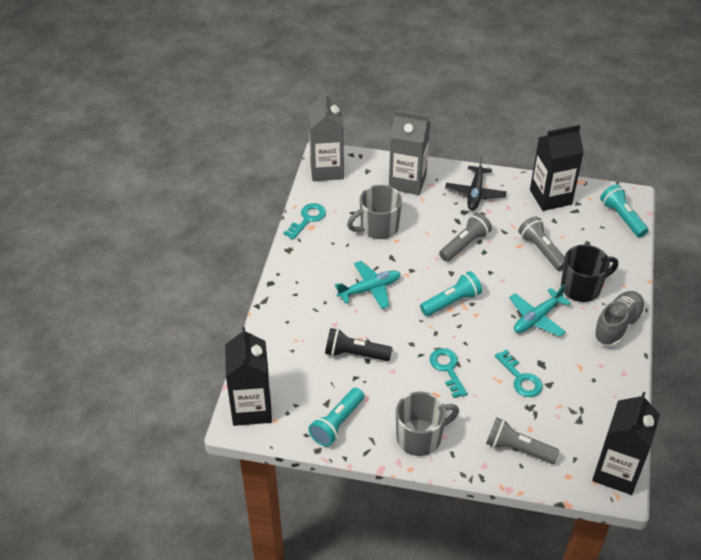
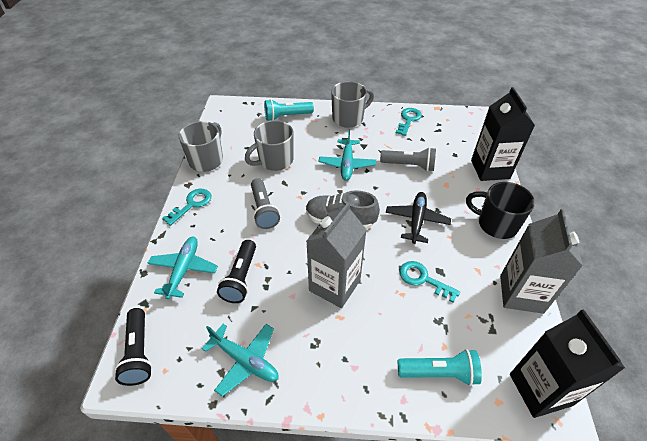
black carton: [225,327,272,426] [530,125,584,211] [592,392,660,495] = 3 -> [471,87,535,181] [510,309,625,418] = 2
black flashlight: [325,328,392,361] = 1 -> [114,308,152,386] [217,240,256,303] = 2
grey flashlight: [439,213,492,262] [486,417,559,464] [518,216,565,271] = 3 -> [251,178,280,229] [380,147,436,171] = 2
grey mug: [347,185,402,239] [396,391,459,456] = 2 -> [179,121,223,172] [245,120,293,171] [331,81,374,128] = 3
turquoise flashlight: [308,388,364,447] [420,271,482,316] [600,184,648,238] = 3 -> [264,99,314,121] [398,349,482,386] = 2
turquoise plane: [334,261,401,309] [509,285,571,337] = 2 -> [147,237,218,299] [202,324,278,397] [319,129,376,181] = 3

